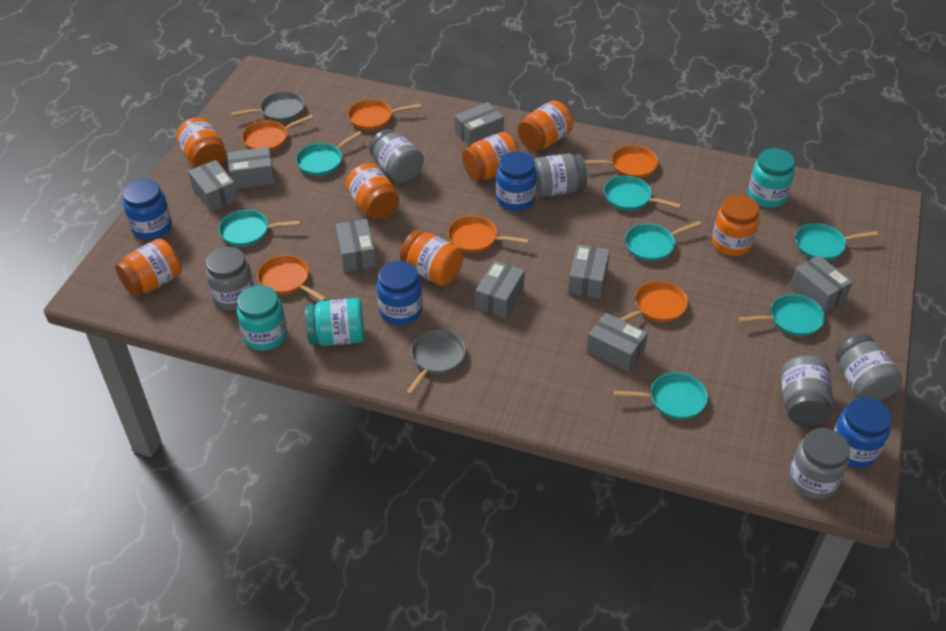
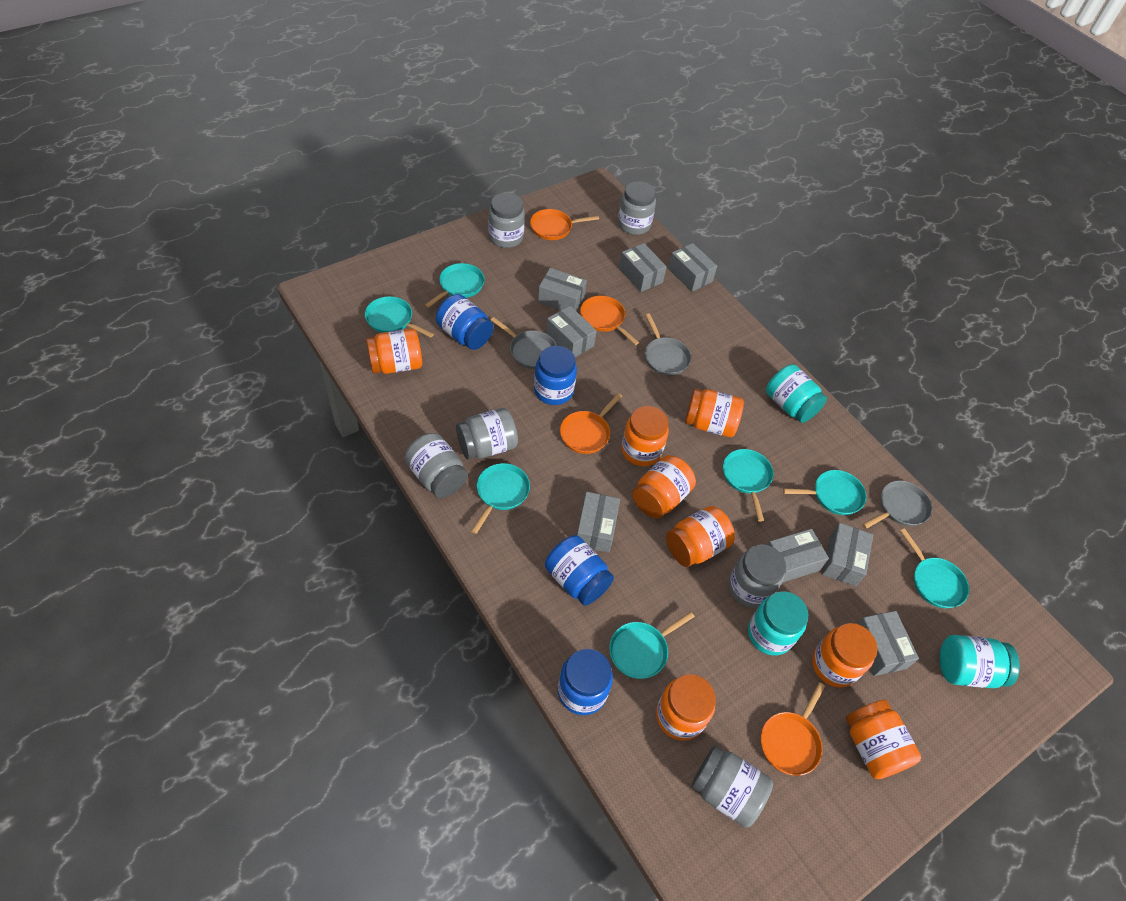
grey pan: [231,92,305,122] [406,330,466,395] = 2 -> [491,317,557,369] [645,313,691,375] [862,480,932,529] = 3
orange jar: [115,238,182,297] [176,117,226,167] [345,163,399,220] [400,230,463,286] [462,132,519,181] [518,101,573,151] [712,195,760,256] = 7 -> [366,329,422,374] [621,406,669,466] [632,455,696,519] [656,674,716,741] [666,506,735,567] [685,389,744,437] [812,623,878,688] [846,700,921,779] = 8
orange pan: [242,115,313,152] [257,255,327,301] [348,99,421,130] [448,216,529,253] [585,145,658,179] [620,281,688,322] = 6 -> [530,209,599,240] [560,393,622,454] [580,296,639,345] [761,682,825,776] = 4

